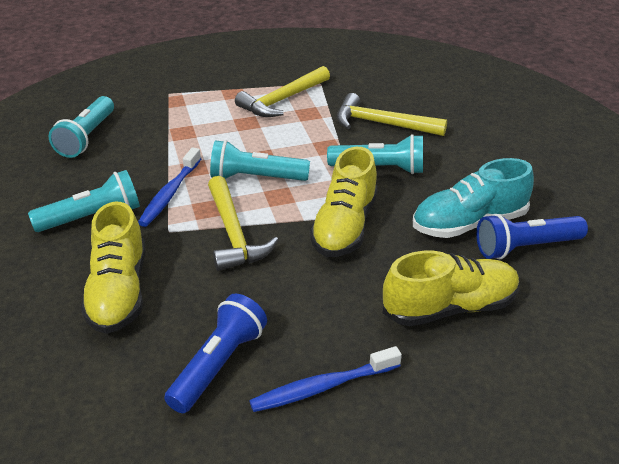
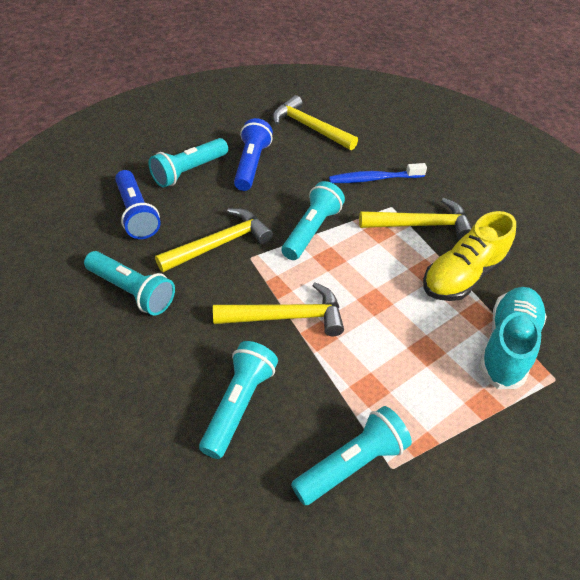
blue toothbrush: [138,147,201,227] [249,346,402,412] = 2 -> [329,163,427,183] = 1
turquoise flashlight: [28,170,140,232] [49,96,114,158] [210,140,310,181] [327,134,423,174] = 4 -> [84,251,175,315] [148,138,228,188] [199,341,278,459] [282,181,345,260] [291,406,412,506] = 5
yellow hammer: [208,176,278,271] [235,66,330,117] [337,93,447,136] = 3 -> [155,208,273,272] [213,282,344,337] [273,95,358,150] [359,198,472,240] = 4
yellow shoe: [81,201,145,334] [310,147,378,257] [382,251,520,326] = 3 -> [423,211,516,301] = 1

